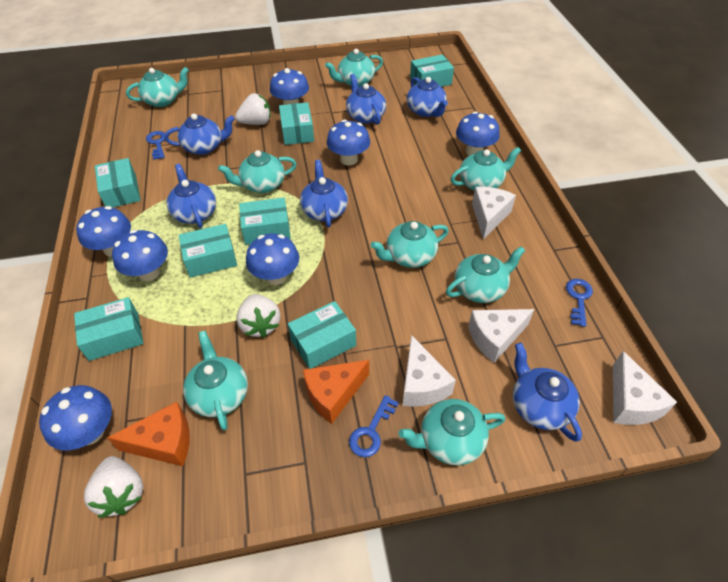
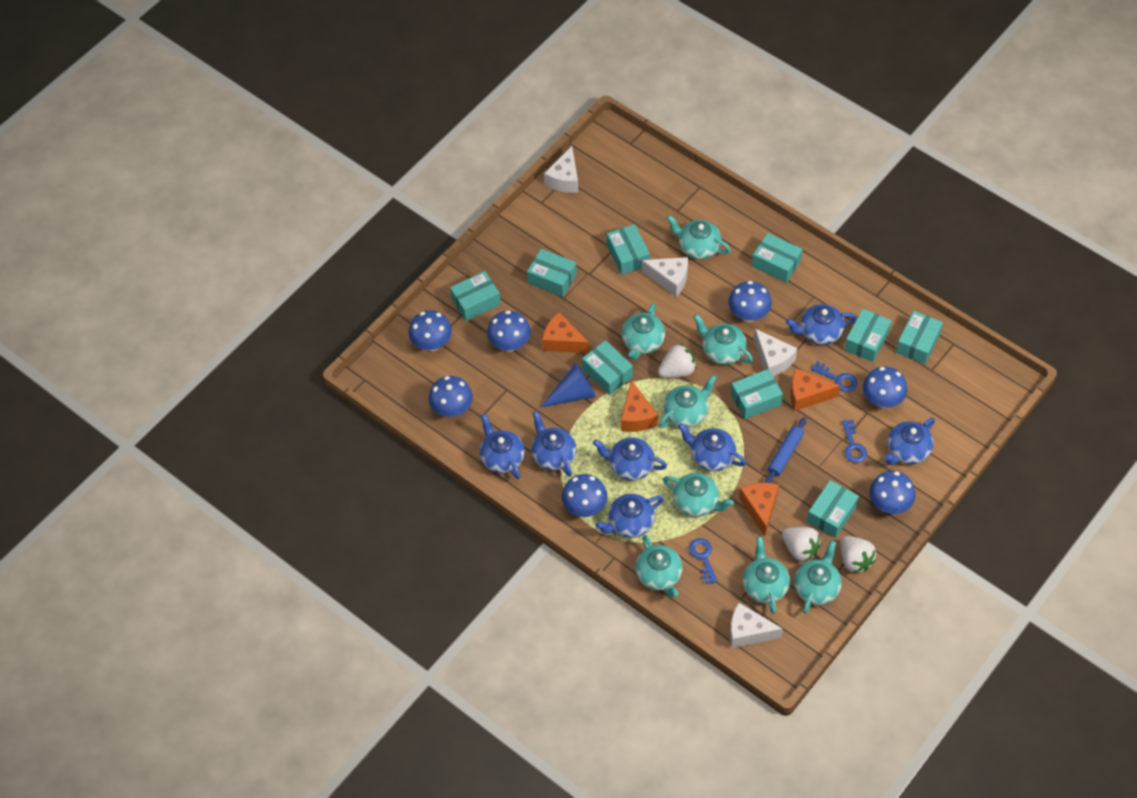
blue cone: none = 0 -> [540,363,596,408] = 1
blue rolling pin: none = 0 -> [765,417,806,483] = 1
blue teapot: [164,114,235,155] [166,164,216,228] [300,160,348,227] [346,74,386,125] [407,77,448,117] [513,343,582,442] = 6 -> [480,414,525,479] [531,411,576,477] [593,437,667,481] [595,494,663,538] [678,423,746,471] [786,304,857,345] [884,418,935,465] = 7
orange cheese: [107,402,190,466] [303,360,369,424] = 2 -> [542,312,589,353] [621,380,658,432] [739,483,779,536] [791,368,840,411] = 4
turquoise box: [74,297,143,361] [95,158,141,208] [179,224,237,278] [239,198,291,245] [279,102,314,145] [288,301,356,369] [410,55,454,87] = 7 -> [450,271,501,321] [527,249,577,297] [582,340,633,395] [607,224,650,275] [731,369,783,419] [752,233,802,283] [807,480,859,538] [844,309,892,362] [896,311,943,364] = 9

